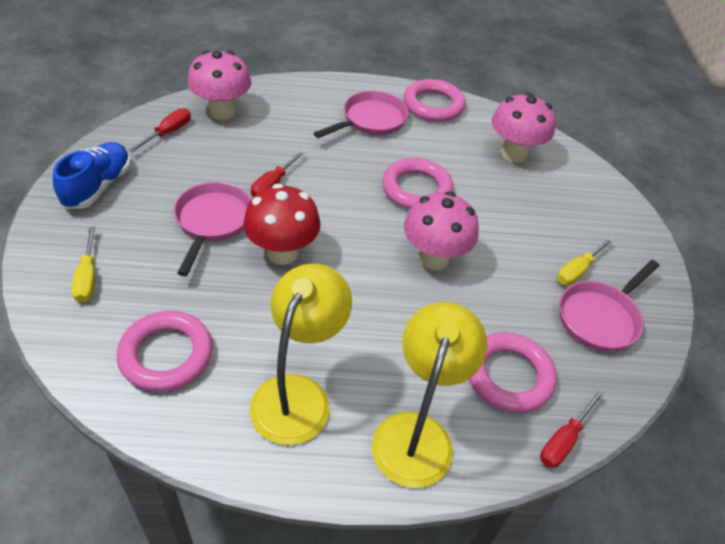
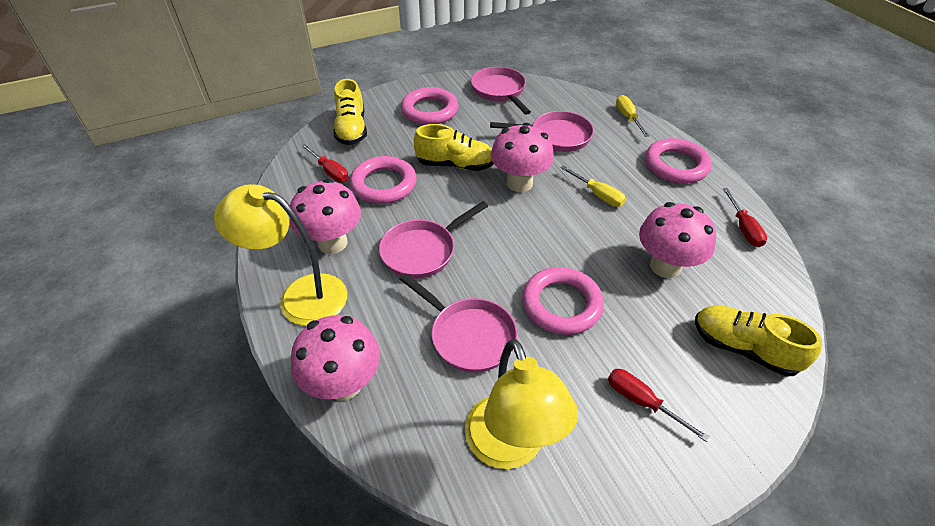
blue shoe: [53,142,131,209] = 1 -> none = 0
pink mushroom: [187,50,251,120] [404,191,479,270] [492,93,556,162] = 3 -> [290,179,361,254] [291,315,380,401] [491,123,554,192] [639,202,716,278] = 4
pink pan: [174,182,251,276] [314,91,408,138] [559,260,660,352] = 3 -> [379,201,488,279] [400,273,518,373] [471,67,531,115] [490,111,594,152] = 4
red mushroom: [243,184,321,265] = 1 -> none = 0
yellow shoe: none = 0 -> [333,79,367,145] [414,124,494,171] [695,306,822,377] = 3

